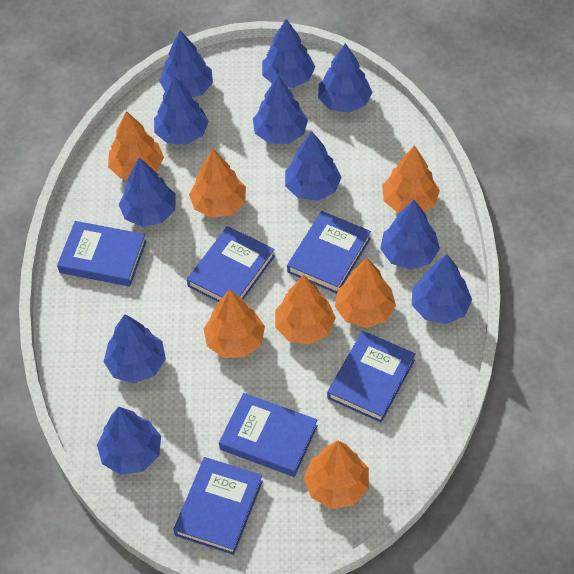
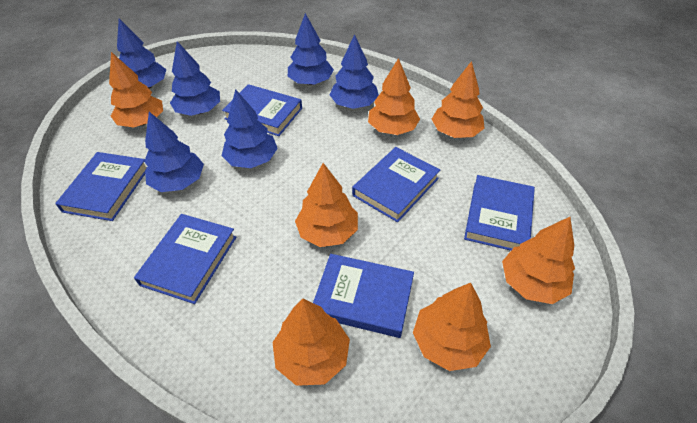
blue tree: [97,407,161,475] [104,314,166,383] [119,157,176,227] [154,76,209,145] [159,30,213,97] [253,76,308,144] [262,19,315,88] [285,131,342,201] [318,43,372,113] [380,200,440,270] [412,254,472,324] = 11 -> [117,18,167,89] [144,112,204,192] [170,41,220,116] [222,89,278,168] [288,13,334,85] [330,34,379,109] = 6

